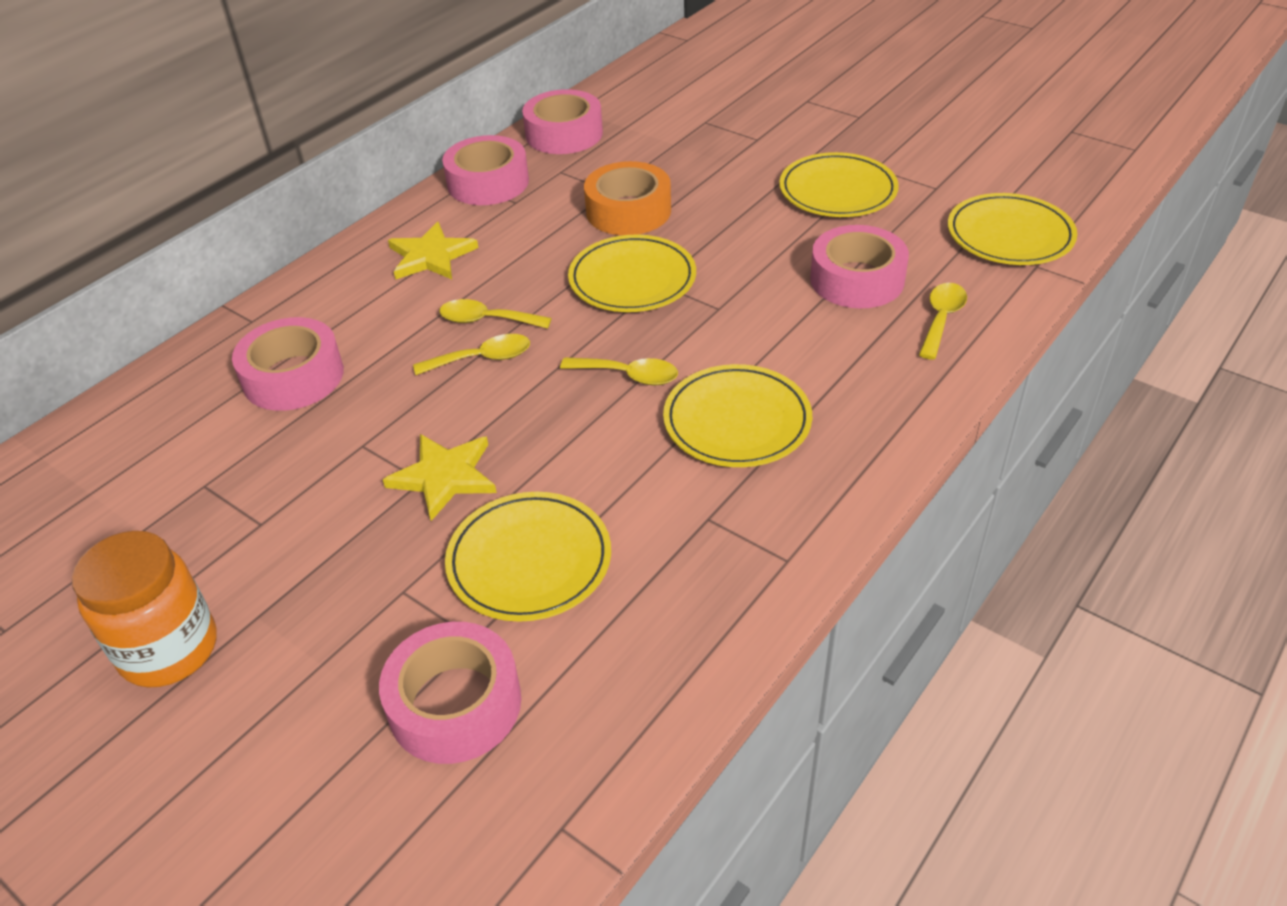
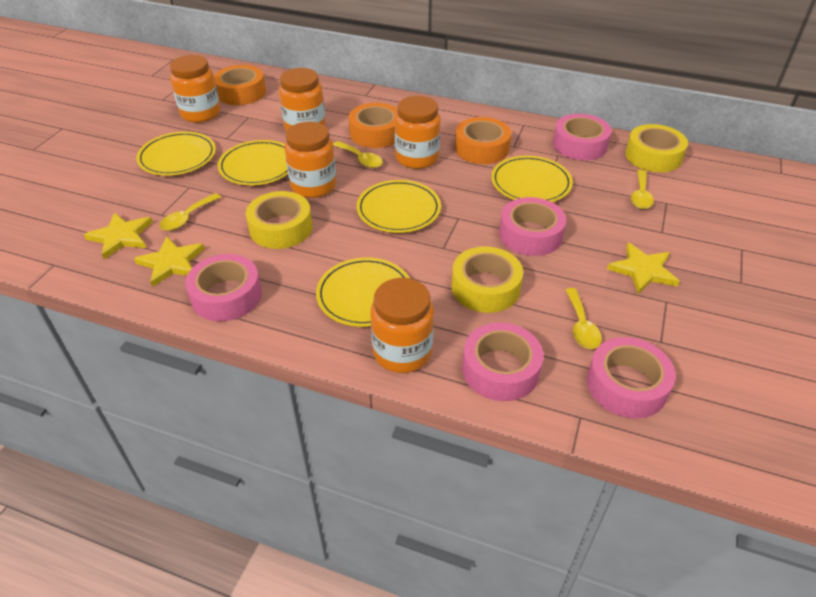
orange jar: [72,531,217,687] = 1 -> [170,55,220,123] [279,68,326,131] [285,122,336,198] [370,278,434,373] [395,96,440,169] = 5
orange tape: [584,161,671,235] = 1 -> [214,65,266,105] [349,103,397,148] [455,117,511,164] = 3
yellow star: [383,434,497,521] [388,222,478,280] = 2 -> [84,213,153,259] [134,236,205,287] [607,243,680,294] = 3
yellow tape: none = 0 -> [246,191,312,249] [452,247,523,313] [625,124,688,172] = 3

